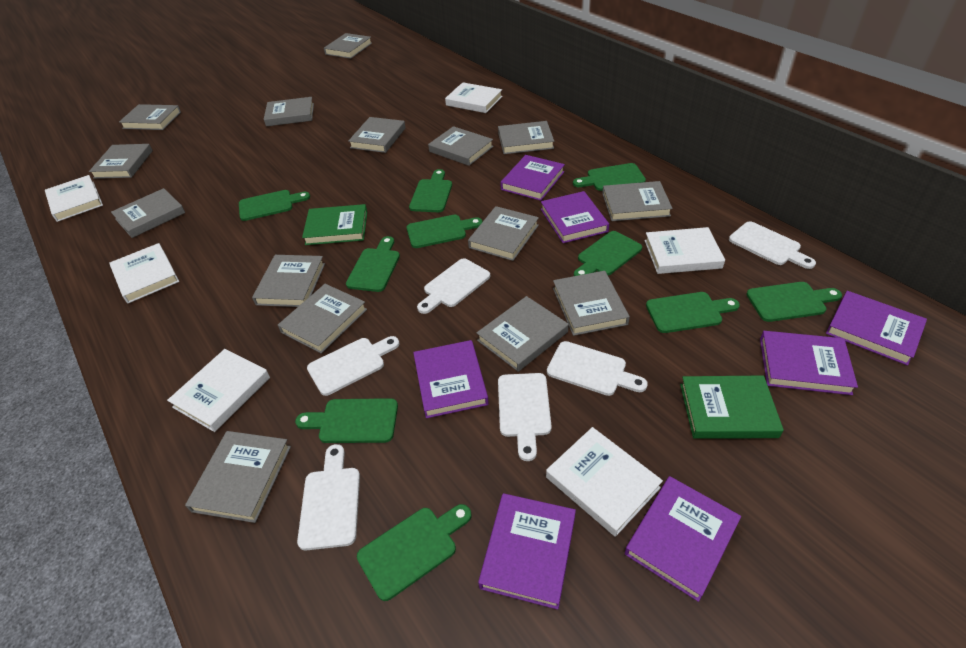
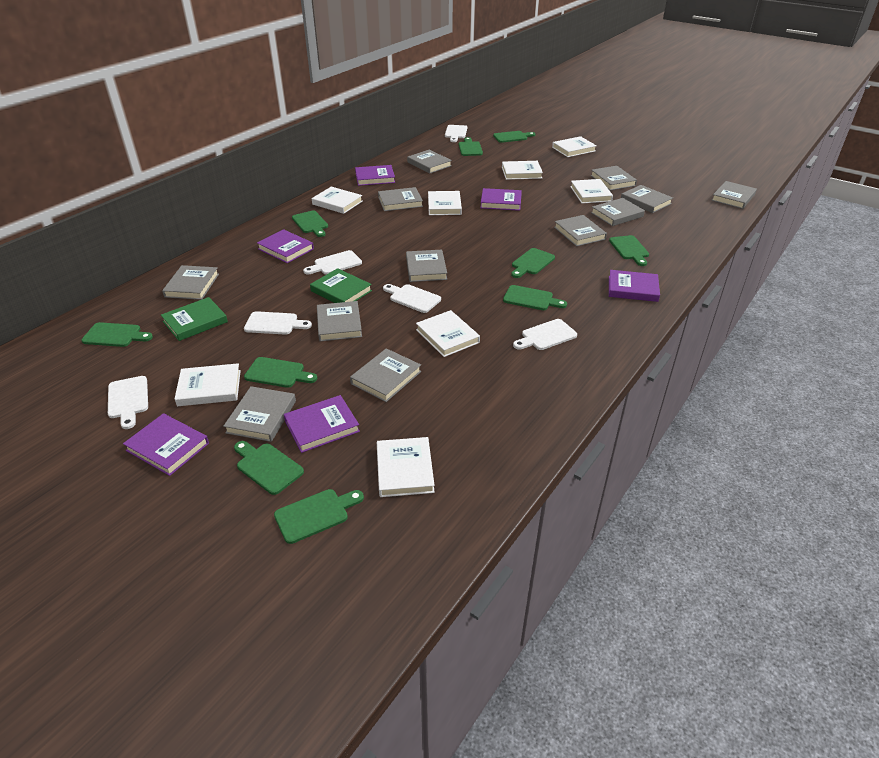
grey book: [89,144,153,179] [111,188,185,238] [119,104,181,130] [185,431,291,523] [252,255,325,307] [264,97,314,127] [278,284,367,354] [324,33,372,59] [348,117,406,153] [428,126,493,166] [468,206,539,261] [477,296,569,372] [498,121,554,154] [553,271,630,336] [602,181,673,221] = 15 -> [162,265,219,300] [223,386,296,442] [317,301,362,341] [350,348,421,402] [378,187,423,211] [406,250,447,282] [407,150,452,174] [554,215,607,246] [590,166,637,190] [591,198,645,226] [621,185,673,213] [711,181,757,209] = 12
purple book: [413,340,489,418] [478,493,576,610] [500,155,565,201] [541,191,609,243] [625,476,741,602] [760,331,858,395] [826,291,927,366] = 7 -> [123,413,209,476] [257,229,314,263] [284,395,360,453] [355,165,395,186] [480,188,522,211] [609,270,660,302] = 6
white book: [45,175,103,222] [109,243,179,303] [167,349,270,432] [445,82,503,113] [546,427,663,537] [645,227,725,274] = 6 -> [175,363,241,406] [312,187,363,214] [377,437,435,497] [416,310,480,357] [428,191,462,215] [502,161,543,180] [552,136,597,157] [570,179,613,203] = 8

